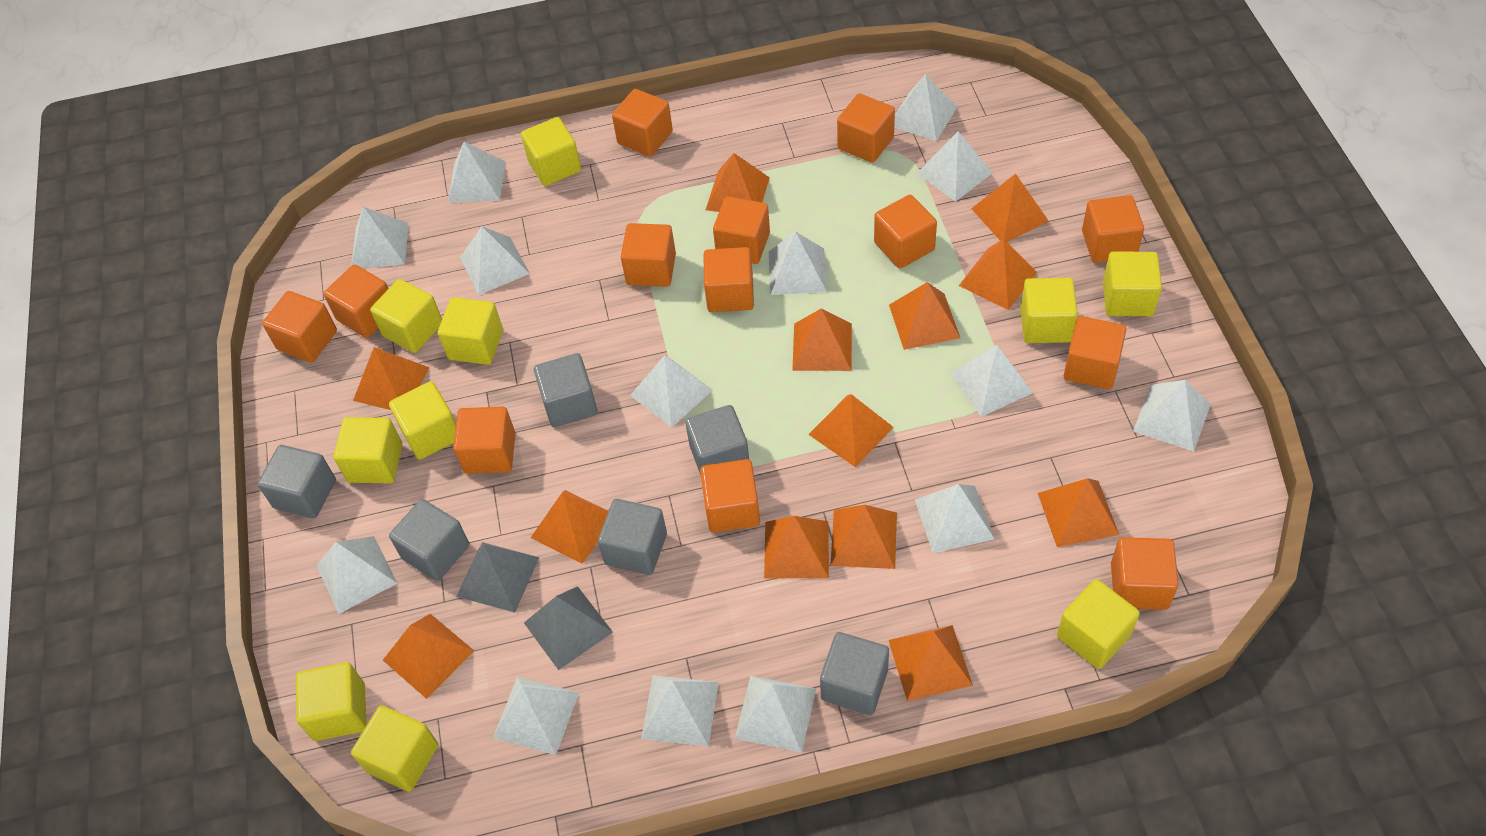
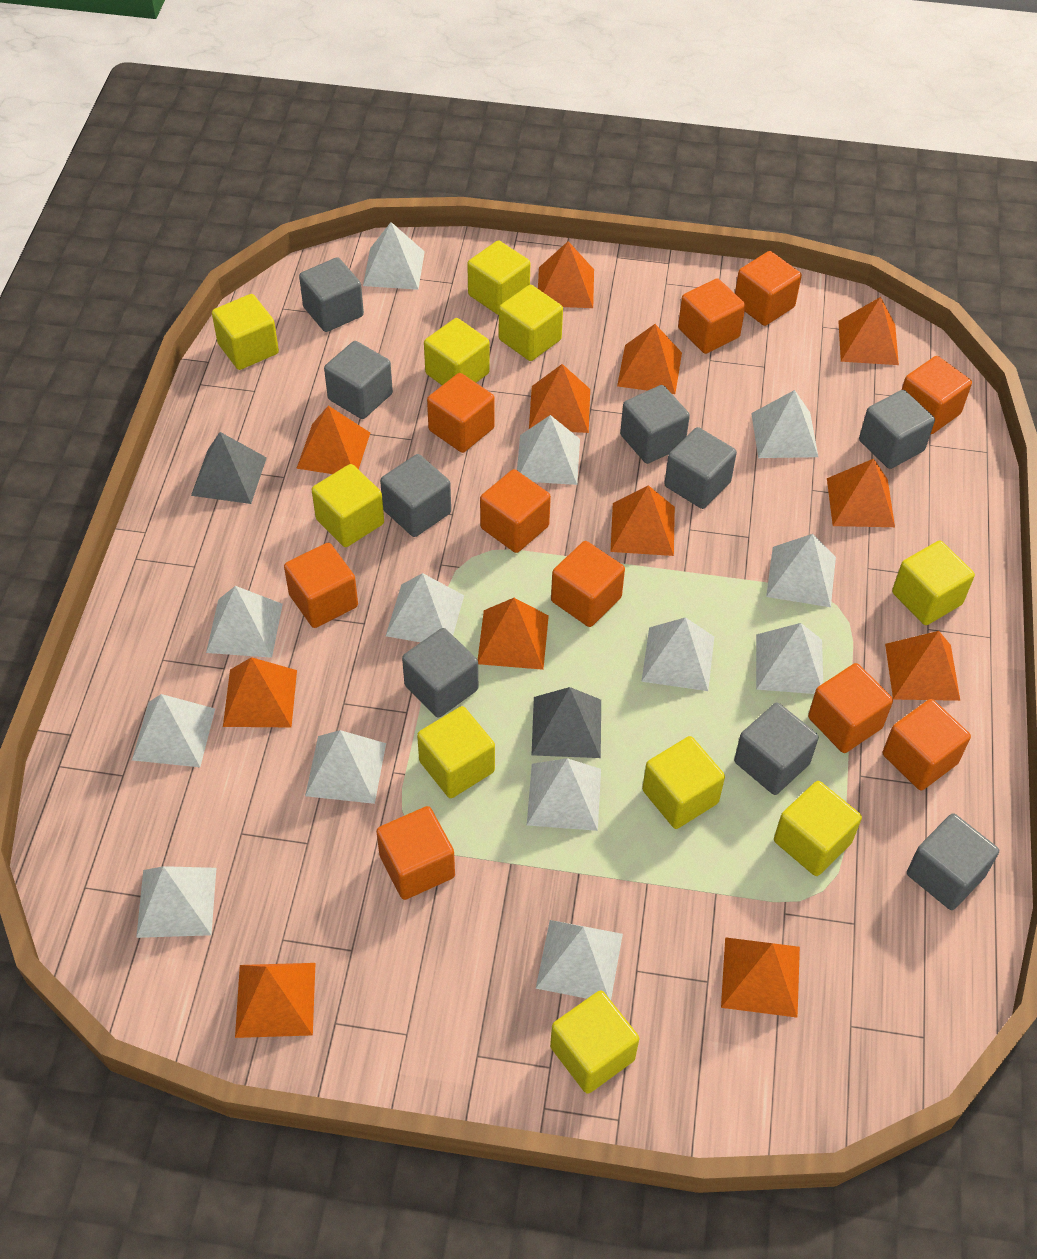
grey cube: [257,445,336,519] [389,499,469,581] [534,353,597,427] [598,499,667,575] [685,405,749,475] [820,632,889,715] = 6 -> [299,257,364,332] [324,341,393,419] [380,454,451,537] [402,628,478,718] [620,385,690,464] [664,427,737,509] [734,703,819,795] [859,390,935,469] [907,814,999,910] = 9
orange cube: [262,291,337,363] [324,264,389,338] [453,407,516,474] [612,89,673,157] [621,223,676,287] [700,459,760,533] [703,247,754,312] [713,197,770,264] [837,93,895,163] [874,195,937,269] [1064,316,1126,389] [1082,195,1144,263] [1111,537,1179,610] = 13 -> [284,543,358,628] [376,806,455,900] [427,373,495,453] [480,469,551,553] [551,541,625,627] [678,278,746,354] [735,251,802,326] [808,663,893,753] [882,699,971,790] [902,356,972,434] = 10
orange pyramid: [353,347,430,410] [383,614,474,699] [531,490,608,564] [706,153,770,212] [764,516,829,578] [792,308,852,371] [808,394,894,467] [830,505,897,569] [889,282,960,350] [889,625,973,701] [959,239,1037,310] [971,174,1049,242] [1038,478,1119,547] = 13 -> [223,657,297,727] [235,963,315,1038] [296,406,370,474] [478,598,549,670] [529,364,590,433] [538,241,594,308] [610,485,675,556] [617,324,682,394] [721,937,800,1018] [827,459,895,527] [838,297,899,365] [885,631,960,701] = 12
white pyramid: [316,536,398,614] [351,207,409,268] [448,142,505,202] [460,227,530,295] [493,677,579,755] [630,355,712,428] [641,675,719,746] [735,676,816,752] [769,232,827,295] [894,74,957,141] [915,484,995,553] [916,132,993,202] [951,345,1033,417] [1133,380,1211,452] = 14 -> [132,694,215,767] [136,866,216,938] [206,586,283,658] [305,730,386,804] [363,222,425,290] [386,573,464,642] [517,415,580,485] [527,758,601,831] [536,920,623,1000] [641,617,714,691] [751,390,818,458] [756,623,823,694] [766,534,836,607] = 13

